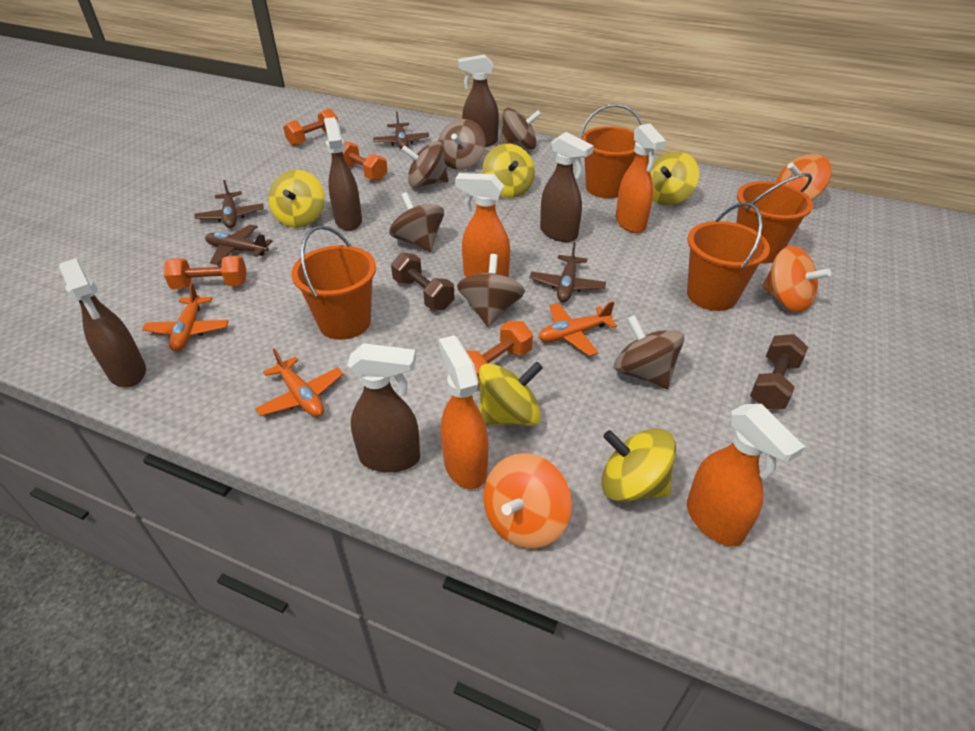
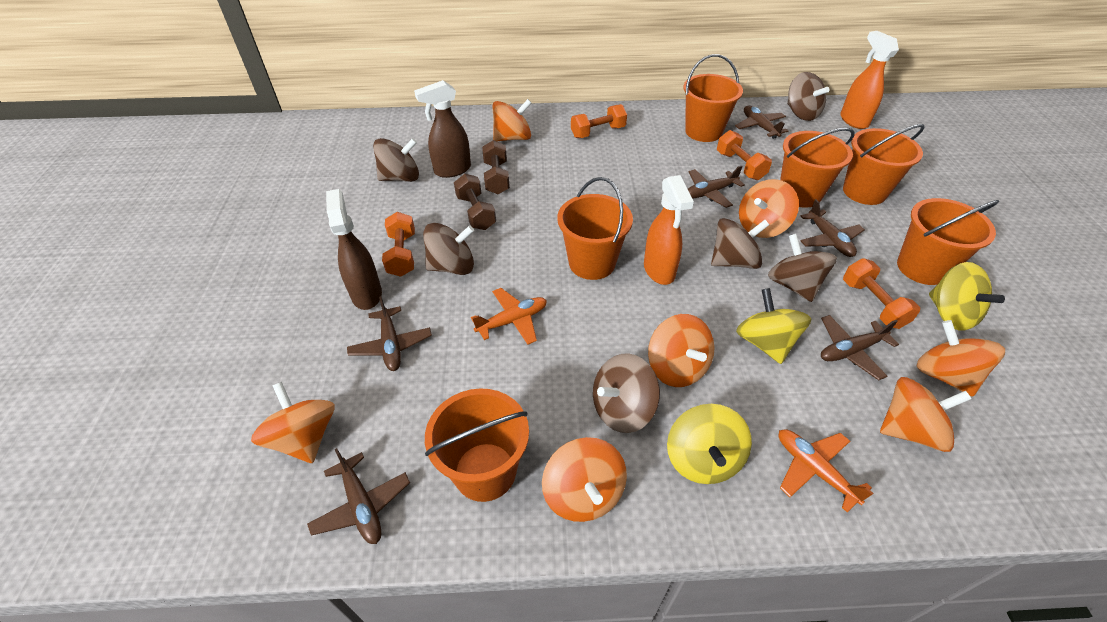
brown plane: [194,180,264,228] [205,225,272,265] [373,112,429,149] [529,242,606,302] = 4 -> [307,448,410,544] [347,296,432,371] [688,166,745,208] [735,106,788,139] [800,199,865,257] [821,315,899,380] = 6
brown spray bottle: [59,258,146,387] [324,117,362,231] [347,343,420,473] [458,54,499,147] [540,132,594,242] = 5 -> [326,189,382,310] [414,80,471,178] = 2
orange bucket: [291,226,376,340] [580,104,643,198] [687,202,770,311] [736,173,813,263] = 4 -> [425,388,529,502] [557,177,633,280] [684,54,743,142] [780,128,854,208] [843,124,925,205] [897,198,999,285] = 6
orange plane: [142,282,229,351] [255,348,343,417] [538,301,617,356] = 3 -> [471,288,547,345] [779,429,873,513] = 2
orange spinning top: [483,453,572,549] [762,246,831,312] [776,154,832,200] = 3 -> [251,382,335,463] [492,99,531,141] [542,437,627,522] [648,314,715,387] [739,179,799,238] [880,377,971,452] [916,320,1005,397] = 7
orange spray bottle: [439,335,488,489] [455,173,510,277] [615,124,666,233] [687,404,805,547] = 4 -> [644,175,694,285] [840,31,899,129] = 2
yellow spinning top: [269,170,325,228] [479,361,543,426] [483,144,535,198] [601,428,676,502] [650,152,699,206] = 5 -> [667,404,752,484] [736,288,811,364] [929,262,1005,331] = 3

